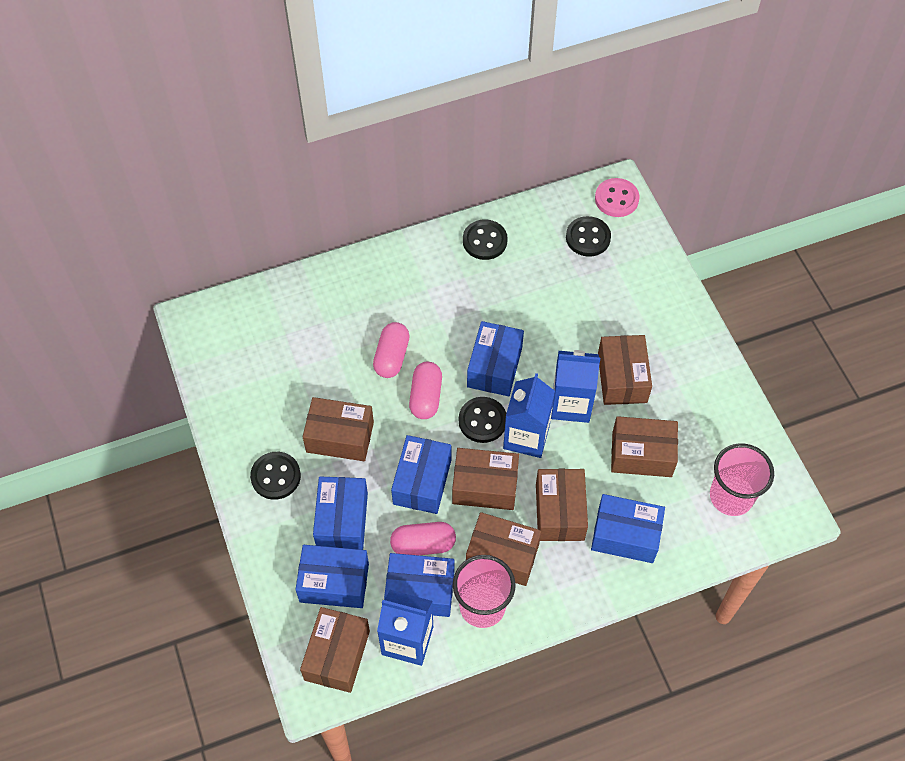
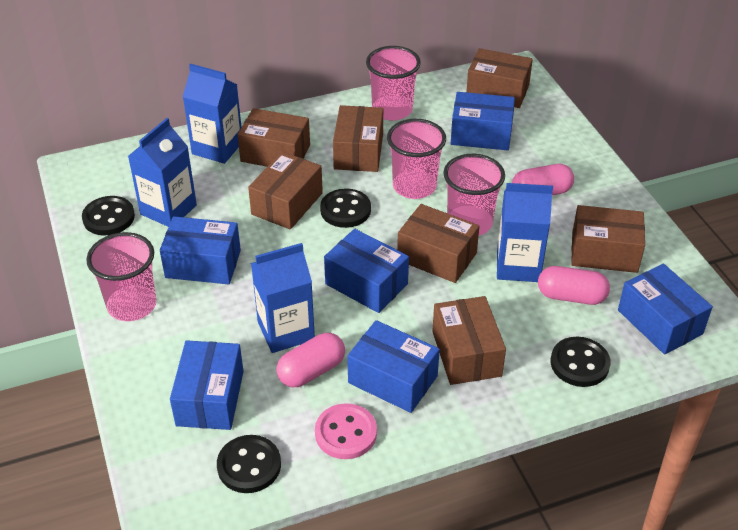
blue carton: [377,590,433,666] [503,373,555,458] [551,350,600,423] = 3 -> [128,118,197,227] [183,64,241,164] [251,243,315,353] [497,183,553,282] = 4
pink cup: [453,555,516,628] [710,443,774,516] = 2 -> [86,232,156,321] [366,46,421,121] [387,119,446,199] [443,154,505,236] = 4

